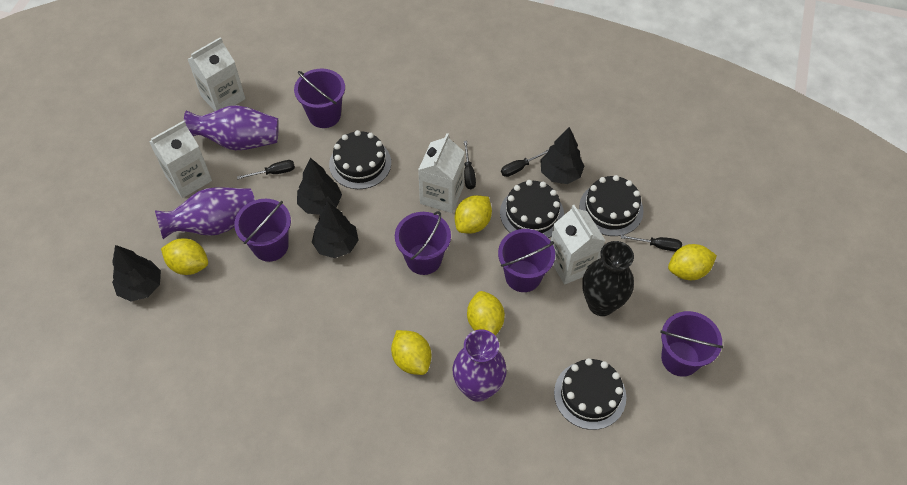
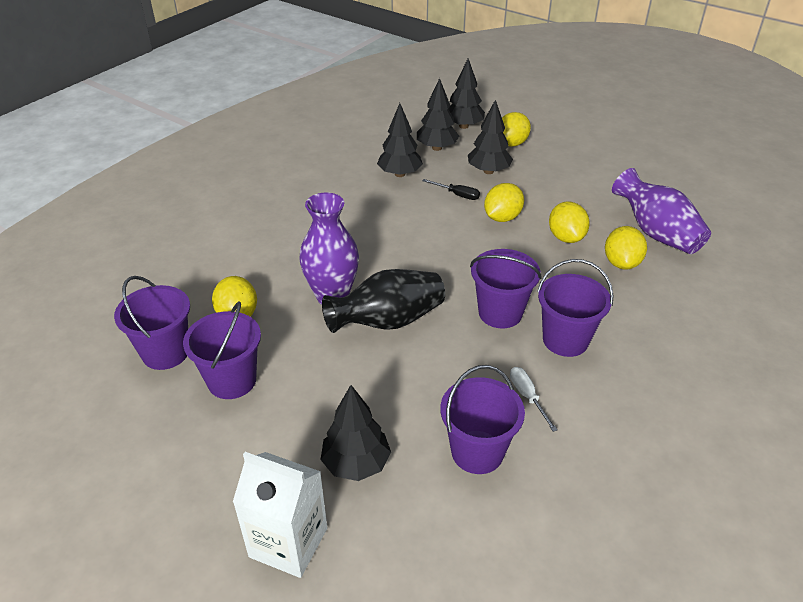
black cake: [329,130,391,189] [500,180,564,238] [554,358,626,430] [579,175,644,236] = 4 -> none = 0
black screwdriver: [237,160,295,180] [464,141,476,189] [501,149,549,177] [621,235,682,251] = 4 -> [422,179,480,200] = 1
black tree: [112,245,161,301] [297,158,342,215] [312,201,359,258] [540,127,584,184] = 4 -> [320,385,391,481] [377,103,423,177] [417,78,459,151] [448,58,485,129] [468,100,513,174] = 5
purple vase: [155,187,255,239] [184,105,279,150] [452,329,507,402] = 3 -> [299,192,359,305] [612,168,711,254] = 2
white carton: [149,121,212,198] [188,37,246,111] [418,133,465,213] [551,205,606,285] = 4 -> [233,452,327,578] = 1
white screwdriver: none = 0 -> [510,367,557,432] = 1

